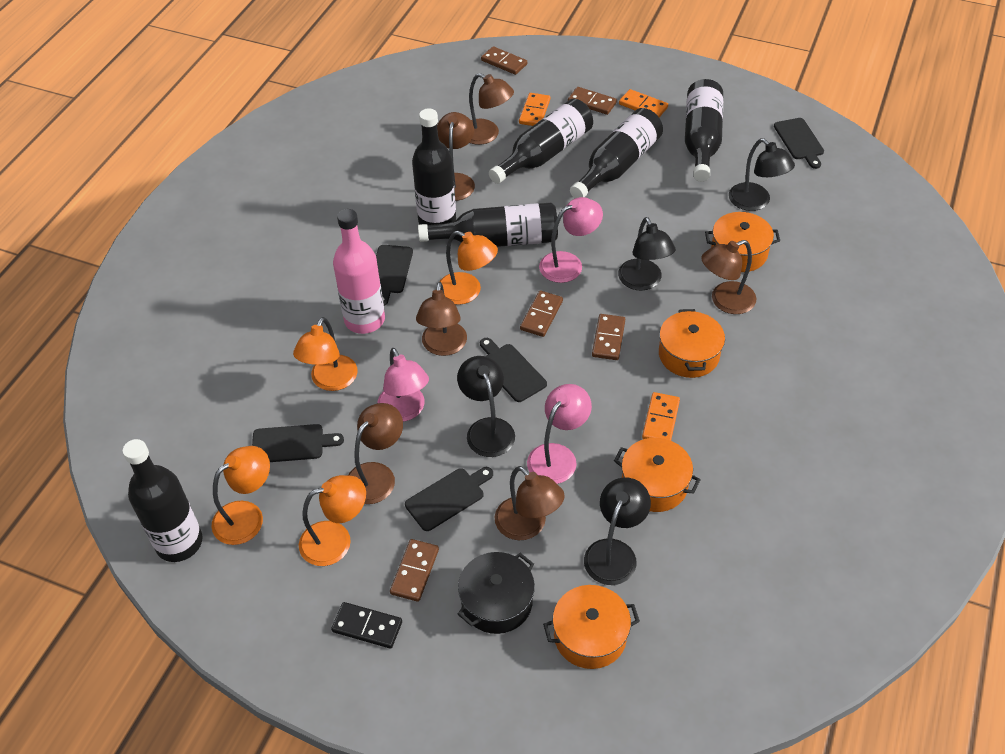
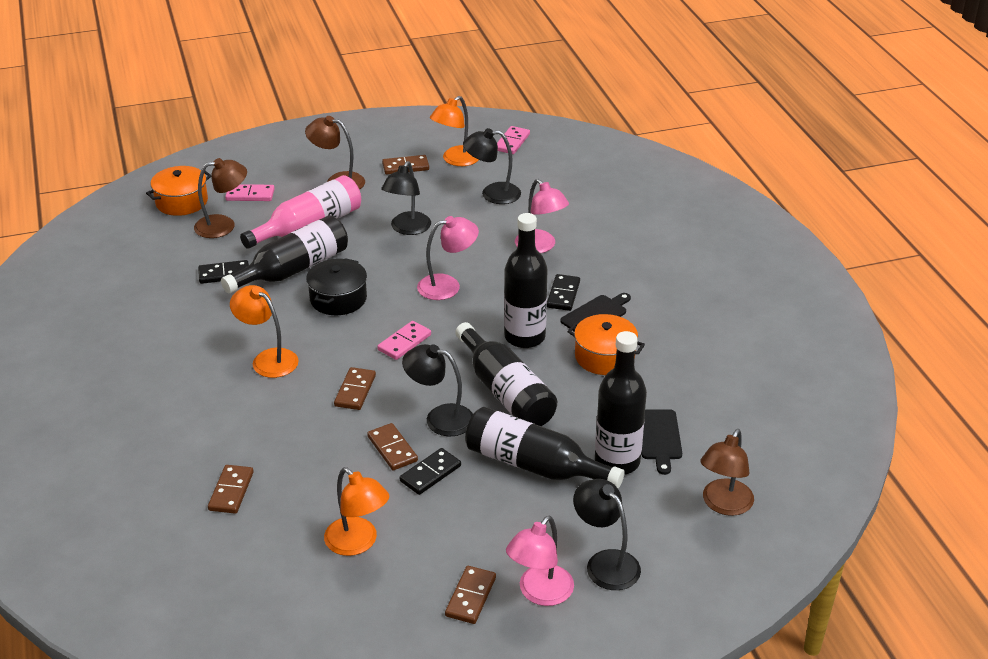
black bottle: [122,439,203,562] [412,108,456,225] [418,203,558,247] [489,99,593,184] [570,108,663,198] [685,79,723,182] = 6 -> [221,215,348,293] [455,322,557,426] [465,407,624,488] [504,213,548,348] [595,331,647,475] = 5
black cutting board: [252,424,344,462] [376,245,413,306] [405,467,493,531] [480,338,547,402] [774,118,824,169] = 5 -> [560,293,631,332] [641,409,682,475] = 2
black domino: [331,602,402,649] = 1 -> [198,260,249,284] [400,448,461,495] [547,274,580,311] = 3
brown lamp: [348,403,403,504] [416,282,467,356] [437,112,475,201] [469,73,514,145] [495,466,565,540] [701,240,756,314] = 6 -> [194,158,247,238] [305,116,365,190] [700,429,754,516] = 3
orange domino: [519,93,550,126] [619,89,668,117] [642,392,680,441] = 3 -> none = 0
orange lamp: [211,446,270,545] [293,317,358,391] [299,475,366,566] [439,231,498,305] = 4 -> [230,285,299,378] [324,467,390,556] [430,96,479,166] = 3
orange pot: [543,585,640,669] [614,438,701,512] [659,309,725,378] [705,212,780,272] = 4 -> [146,166,211,216] [567,314,645,375] = 2
pink domino: none = 0 -> [225,184,275,201] [377,321,431,360] [497,126,530,154] = 3

